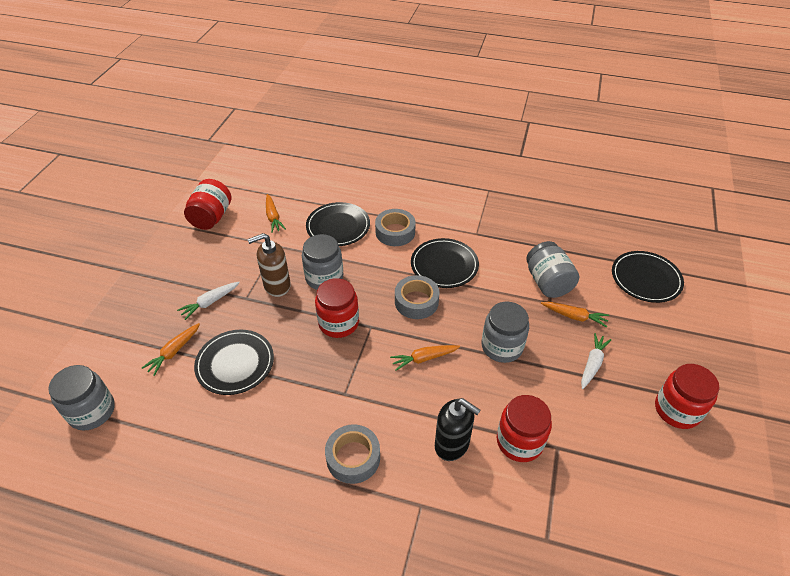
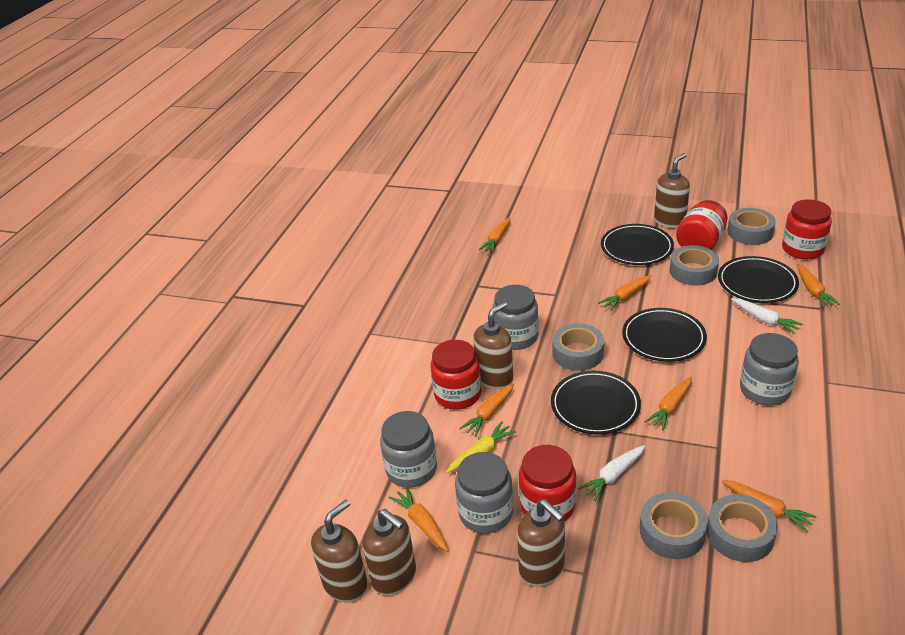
black soap dispenser: [435,398,481,461] = 1 -> none = 0
brown soap dispenser: [247,233,291,297] = 1 -> [311,500,368,603] [362,509,416,596] [473,302,513,390] [517,499,565,586] [654,153,690,228] = 5
grey tape: [325,424,380,484] [375,209,416,246] [395,275,440,319] = 3 -> [552,323,604,371] [640,492,708,559] [670,245,719,285] [707,494,778,562] [727,208,776,245] = 5
orange carrot: [142,323,200,376] [266,194,286,233] [390,345,460,371] [541,302,609,328] = 4 -> [389,486,449,552] [459,383,514,437] [479,217,510,253] [598,275,651,311] [645,377,692,430] [722,480,817,533] [797,264,840,308] = 7
yellow carrot: none = 0 -> [446,421,516,473] = 1

